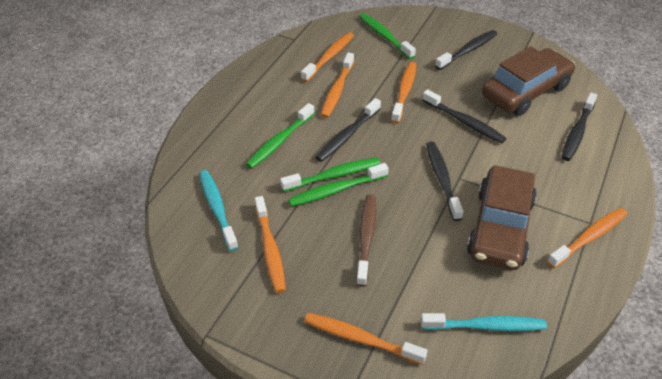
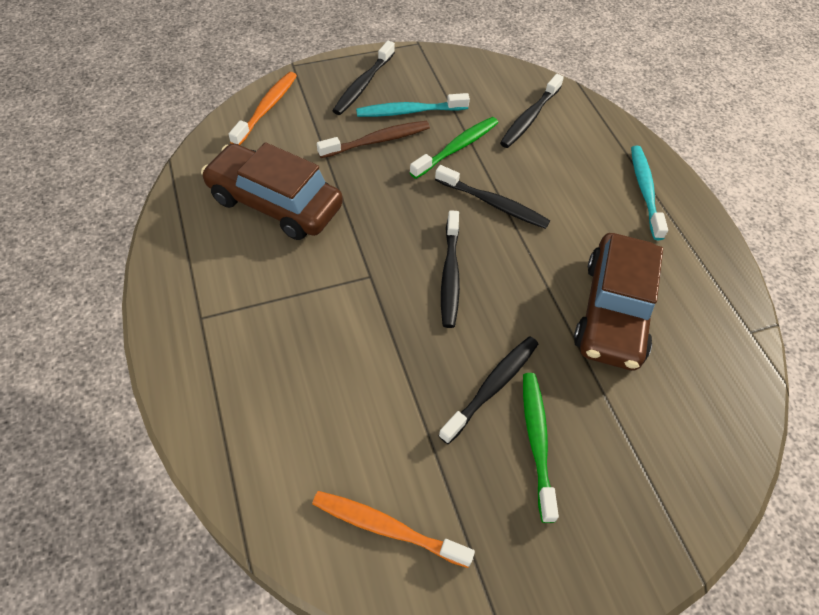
green toothbrush: [246,103,315,169] [280,158,380,192] [288,163,389,207] [359,13,416,59] = 4 -> [410,117,498,179] [523,373,559,523] = 2
orange toothbrush: [255,196,286,293] [301,32,354,82] [304,313,428,365] [321,52,354,118] [391,62,416,123] [547,208,628,268] = 6 -> [229,72,297,145] [312,491,475,568] = 2

